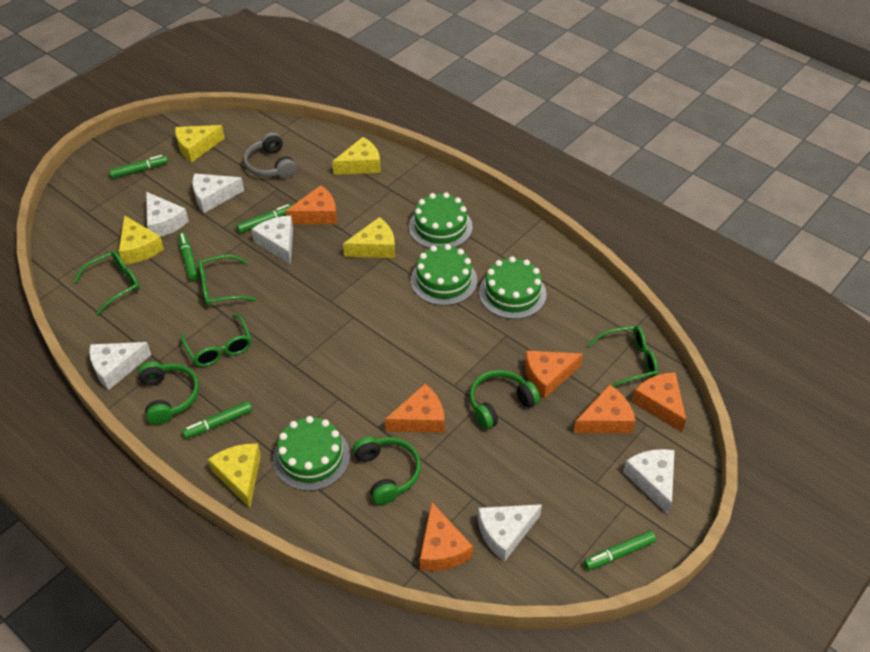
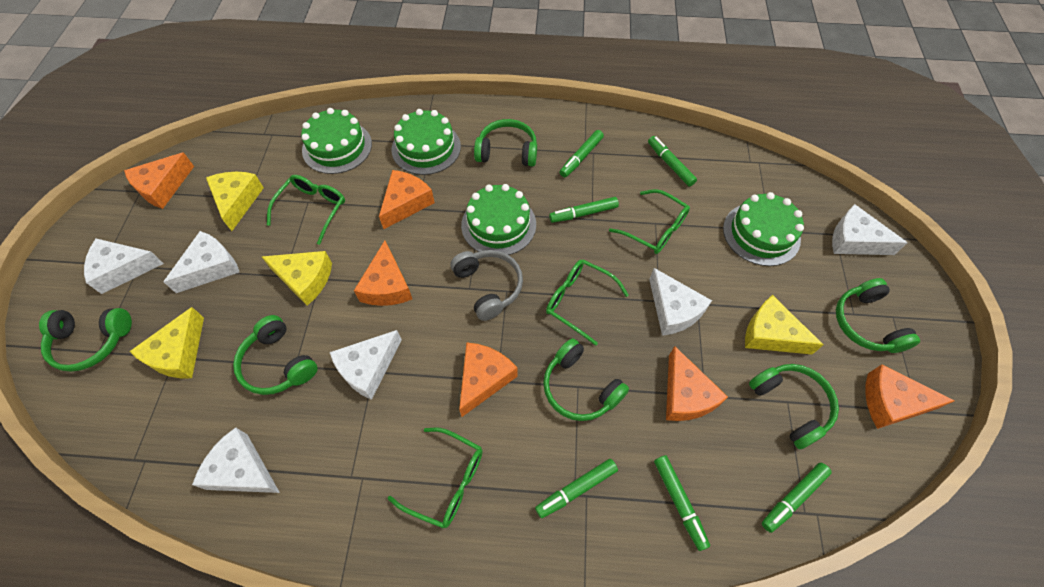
green headphones: [138,361,199,425] [353,436,421,505] [469,370,540,429] = 3 -> [39,308,132,372] [233,315,318,395] [474,119,537,167] [543,338,629,421] [749,364,839,450] [836,278,920,353] = 6
green marker: [109,155,168,179] [178,233,199,281] [182,401,252,439] [236,204,293,233] [584,531,656,570] = 5 -> [535,459,618,518] [549,197,619,223] [560,130,604,177] [648,136,697,187] [654,455,710,551] [762,463,832,533] = 6
yellow cheese: [119,215,164,264] [175,125,225,163] [208,443,261,508] [332,137,381,175] [343,217,395,258] = 5 -> [130,307,204,378] [206,172,264,231] [262,251,332,306] [745,295,823,354] = 4

